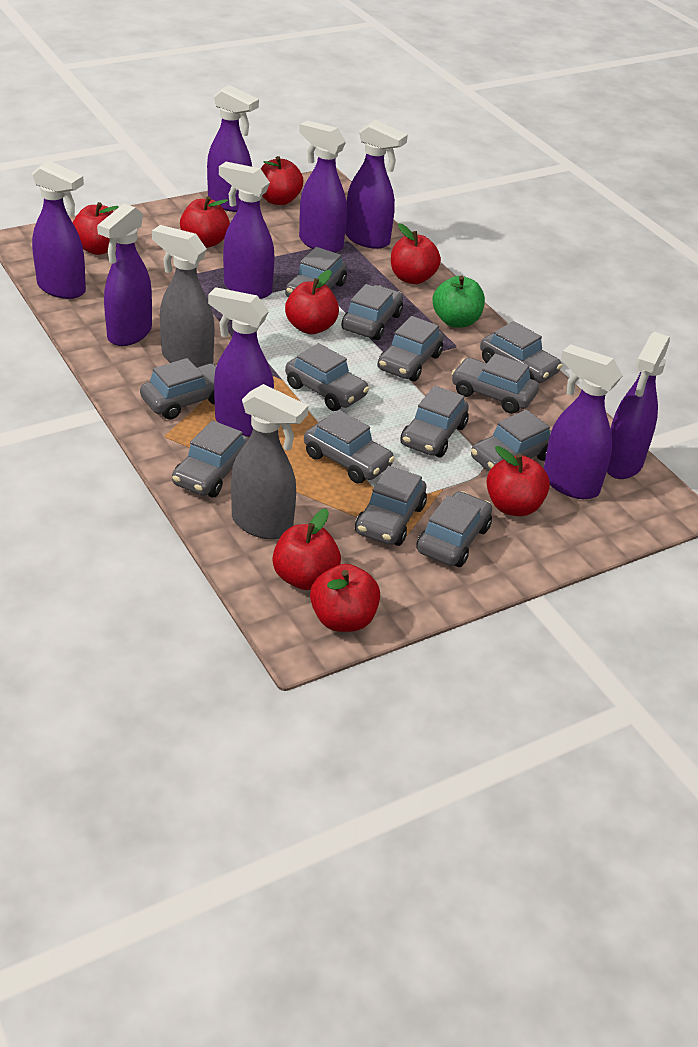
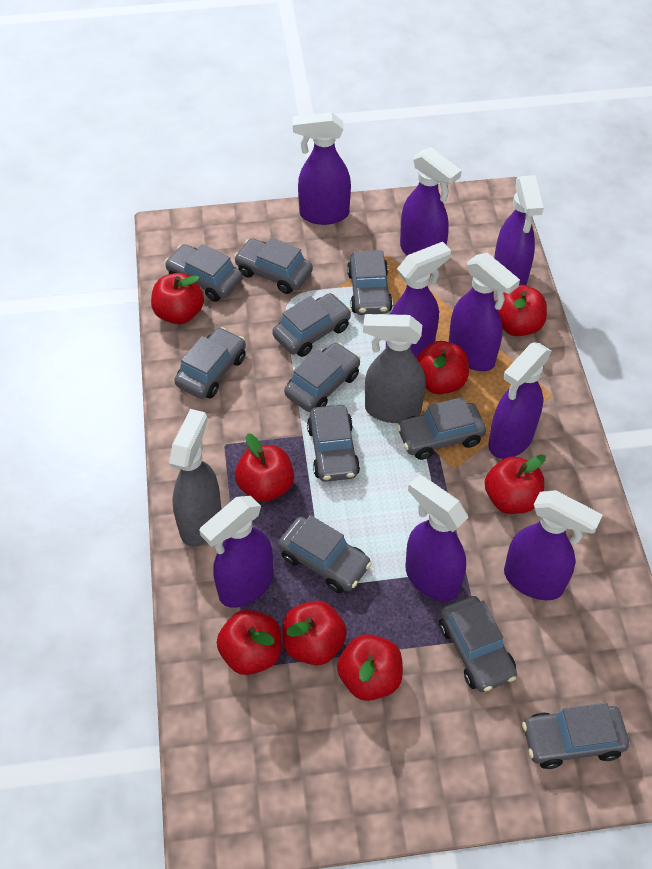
green apple: [432,276,485,328] = 1 -> none = 0
grey car: [140,358,217,419] [172,420,249,497] [285,247,347,297] [285,343,369,411] [304,410,395,484] [342,284,403,340] [355,466,427,546] [378,316,444,381] [400,386,469,457] [416,491,492,567] [451,354,539,414] [471,410,551,471] [480,321,562,383] = 13 -> [165,244,242,302] [174,327,246,399] [234,237,313,294] [272,293,352,357] [278,515,372,593] [284,342,360,412] [307,405,360,482] [347,250,393,315] [397,397,486,460] [439,596,517,692] [522,703,629,769] = 11

